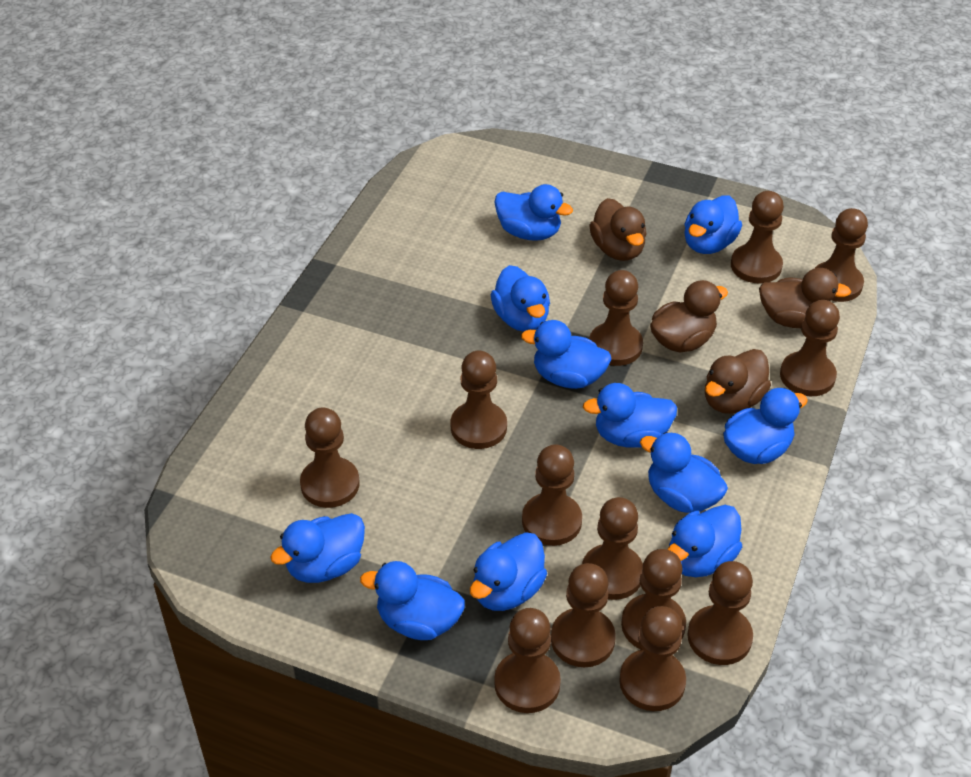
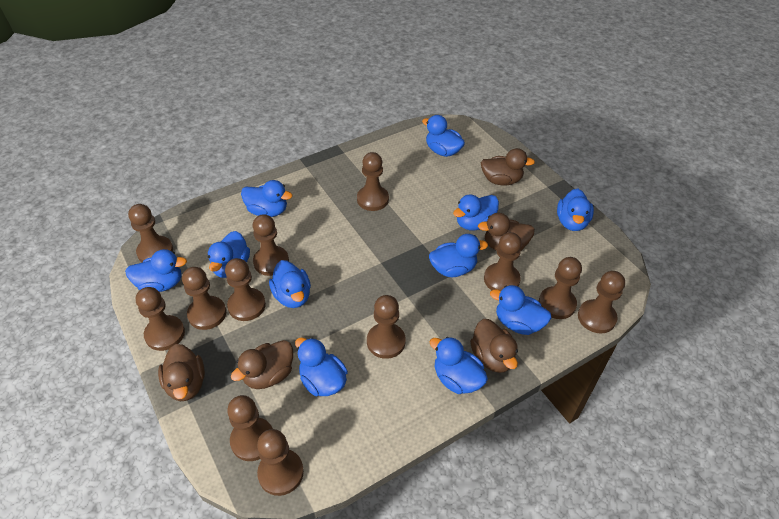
brown duck: [589,198,647,261] [650,280,728,353] [705,349,771,414] [759,268,851,328] = 4 -> [158,344,205,401] [231,340,293,389] [470,319,518,373] [478,213,535,251] [481,148,535,185] = 5
brown pawn: [300,408,360,508] [451,351,507,449] [494,608,561,713] [522,444,582,546] [551,563,616,668] [582,497,643,600] [589,270,643,366] [619,606,686,711] [621,549,686,650] [687,561,753,665] [731,191,784,284] [780,300,840,396] [814,208,868,302] = 13 -> [128,204,173,262] [136,287,185,351] [182,267,226,330] [225,258,266,321] [227,395,273,461] [253,214,289,276] [257,429,304,496] [357,152,389,211] [367,295,406,359] [484,232,522,290] [539,257,582,319] [578,271,625,333] = 12

